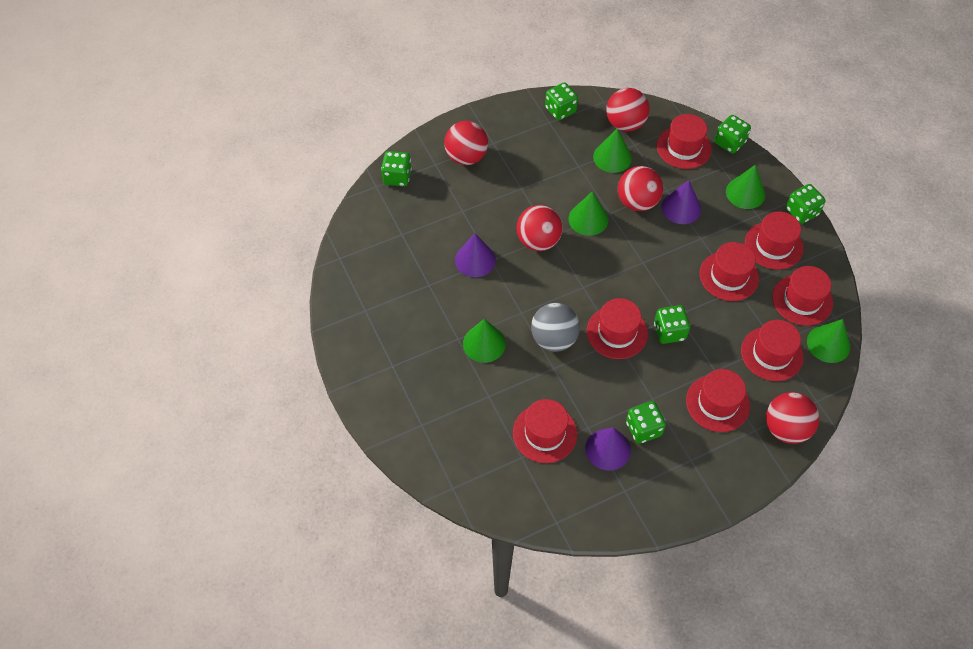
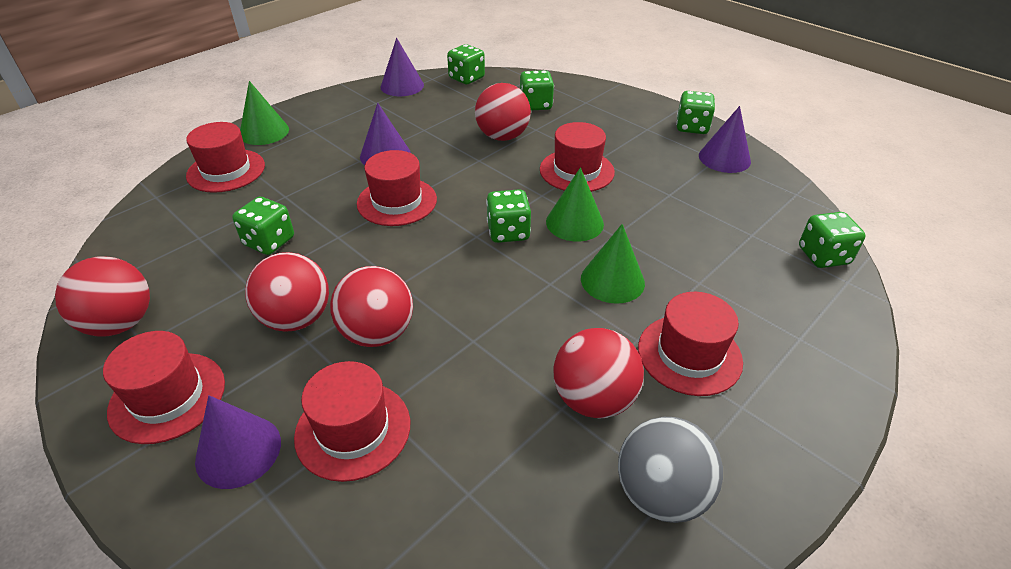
green cone: [463,319,506,363] [568,191,609,236] [593,129,632,173] [726,165,765,209] [807,319,850,363] = 5 -> [240,81,289,145] [546,167,604,241] [581,224,645,304] = 3
purple cone: [455,233,496,277] [585,427,631,471] [661,180,701,224] = 3 -> [195,395,281,489] [360,103,411,165] [381,38,424,96] [699,106,751,173] = 4
red hat: [513,399,577,463] [587,298,648,359] [657,114,712,169] [686,369,750,432] [699,242,759,301] [741,320,804,381] [745,211,804,270] [772,266,833,326] = 8 -> [103,331,225,444] [186,122,265,193] [294,361,410,482] [357,150,437,226] [540,122,615,192] [638,292,743,396] = 6

